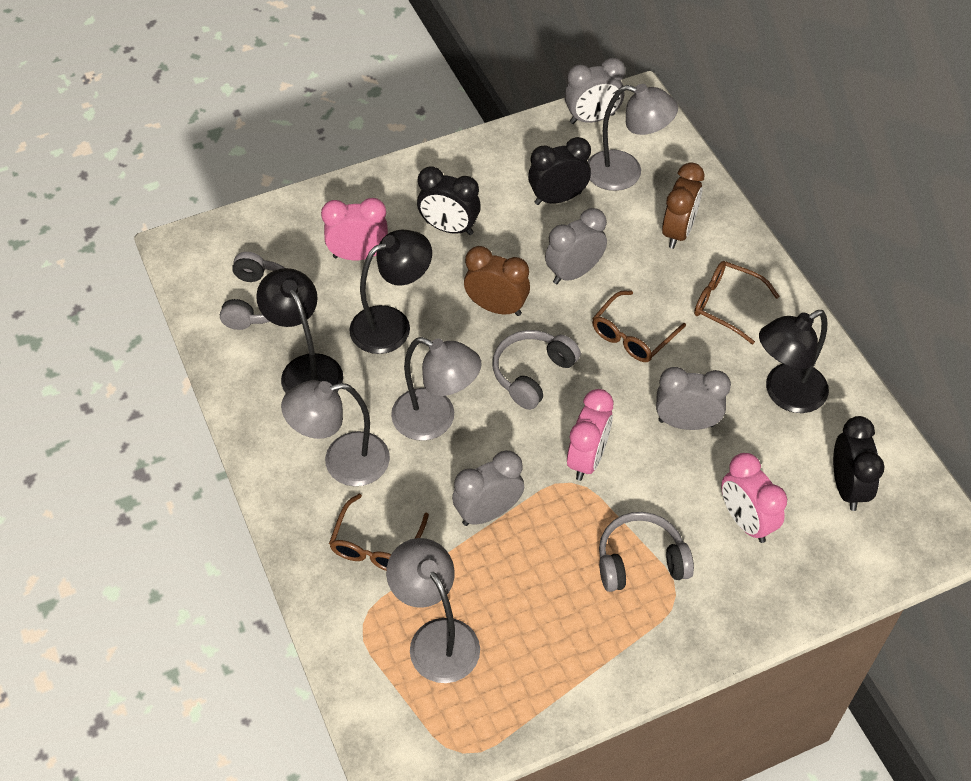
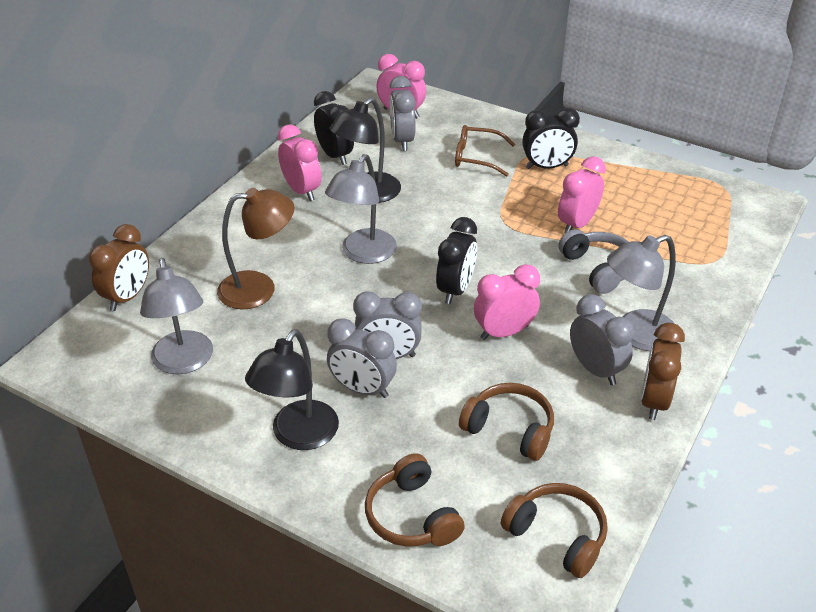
black lamp: [256,268,343,393] [349,230,432,354] [759,310,829,413] = 3 -> [245,329,339,450] [329,98,401,203] = 2
brown glasses: [329,494,429,571] [592,291,686,362] [694,261,780,344] = 3 -> [455,125,515,177] = 1
brown headphones: none = 0 -> [365,453,465,547] [459,383,554,461] [501,483,608,578] = 3
brown lamp: none = 0 -> [217,188,294,309] = 1
grey headphones: [220,252,285,330] [493,330,581,410] [599,512,694,592] = 3 -> [559,229,628,294] = 1
grey lamp: [281,380,390,486] [386,538,480,683] [391,337,482,441] [588,84,678,191] = 4 -> [140,258,213,374] [325,154,397,264] [607,235,676,351] = 3
pink clock: [321,198,388,260] [567,389,614,481] [721,453,787,543] = 3 -> [278,124,322,201] [376,54,426,119] [474,264,540,340] [558,156,606,234] = 4

